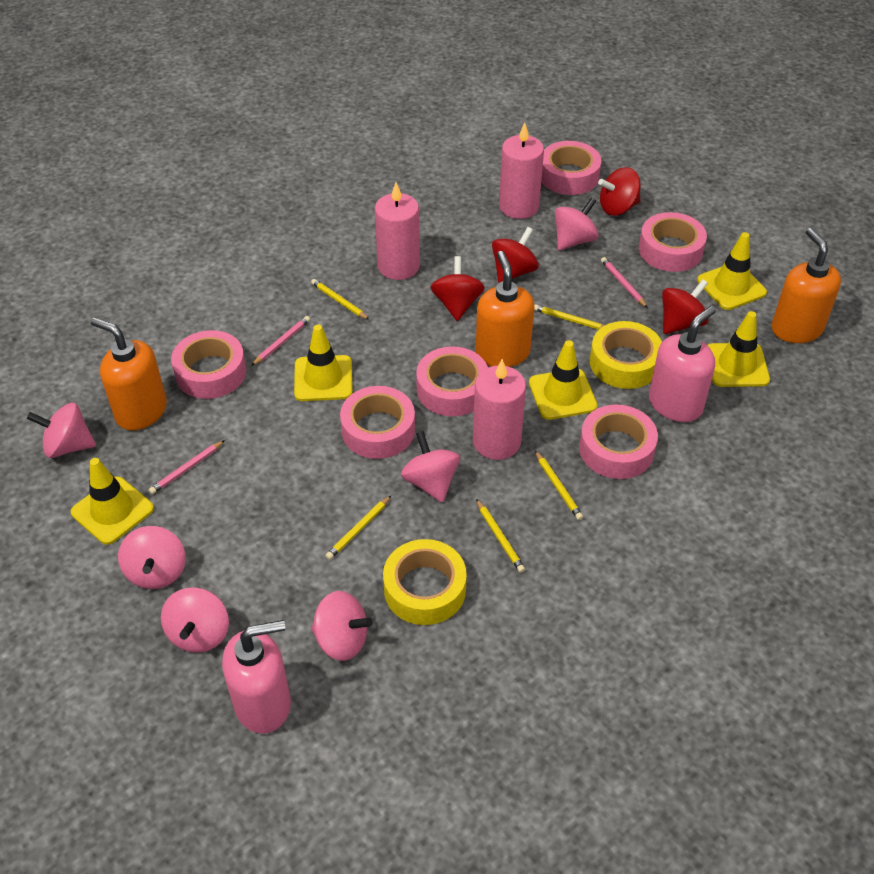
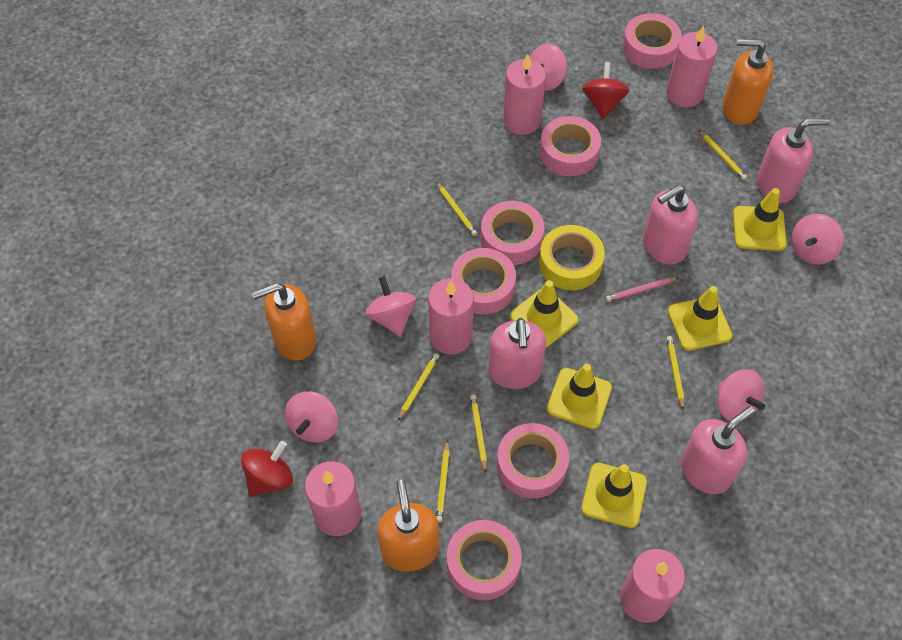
pink candle: [375,182,420,280] [473,359,526,460] [499,123,544,219] = 3 -> [305,462,361,536] [428,278,474,354] [503,54,546,135] [620,549,685,623] [666,26,718,107] = 5
pink pencil: [149,440,225,494] [251,316,310,366] [601,257,648,308] = 3 -> [606,277,679,302] = 1
pink soap dispenser: [222,620,291,734] [649,306,716,422] = 2 -> [488,318,546,389] [643,185,698,265] [681,406,755,494] [757,118,830,203] = 4
pink spinning top: [27,403,96,458] [118,526,186,589] [161,587,229,653] [311,591,373,661] [401,431,460,503] [555,197,599,251] = 6 -> [285,391,338,443] [365,276,416,337] [530,43,567,91] [717,369,765,421] [791,214,844,265] = 5
red spinning top: [430,256,485,321] [492,227,539,283] [598,167,640,216] [662,279,709,334] = 4 -> [241,441,293,497] [582,62,629,119] = 2
yellow pencil: [311,279,370,320] [326,496,391,560] [476,499,525,573] [534,304,604,330] [535,451,583,520] = 5 -> [398,353,439,420] [436,182,477,236] [436,440,450,522] [470,395,487,473] [667,336,684,410] [699,130,747,180] = 6
yellow tape: [383,539,467,625] [590,321,662,389] = 2 -> [539,225,605,290] = 1

